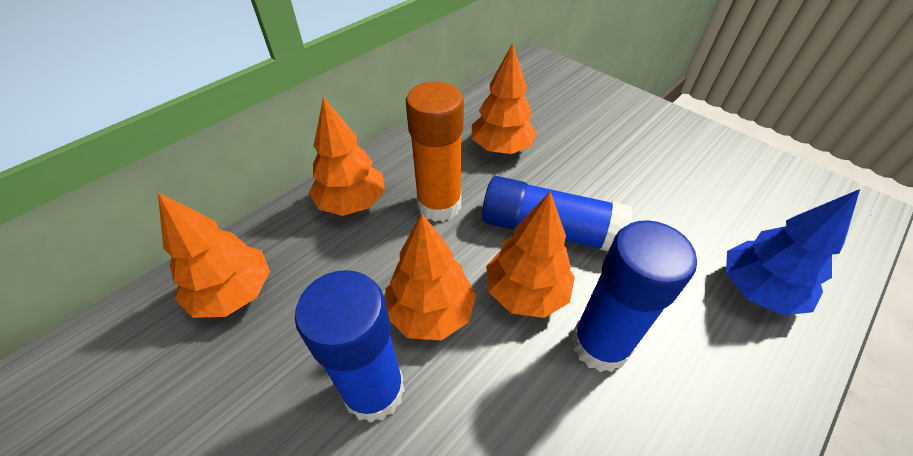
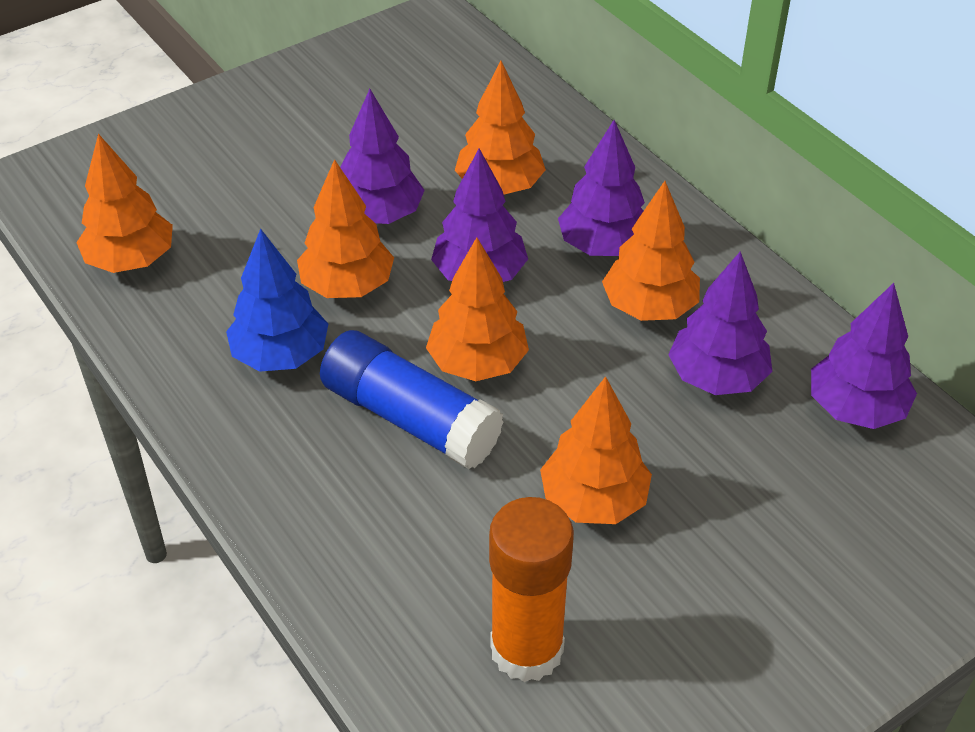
blue glue stick: [295,270,405,423] [482,176,633,252] [571,220,697,372] = 3 -> [320,330,503,469] = 1
orange tree: [158,192,270,318] [309,97,385,216] [385,214,476,341] [472,43,537,154] [486,191,575,318] = 5 -> [76,134,173,273] [297,159,394,298] [426,237,529,381] [455,61,546,195] [540,376,652,524] [602,181,700,321] = 6
purple tree: none = 0 -> [340,89,425,224] [431,149,528,282] [558,120,645,256] [668,251,772,395] [811,283,917,429] = 5

